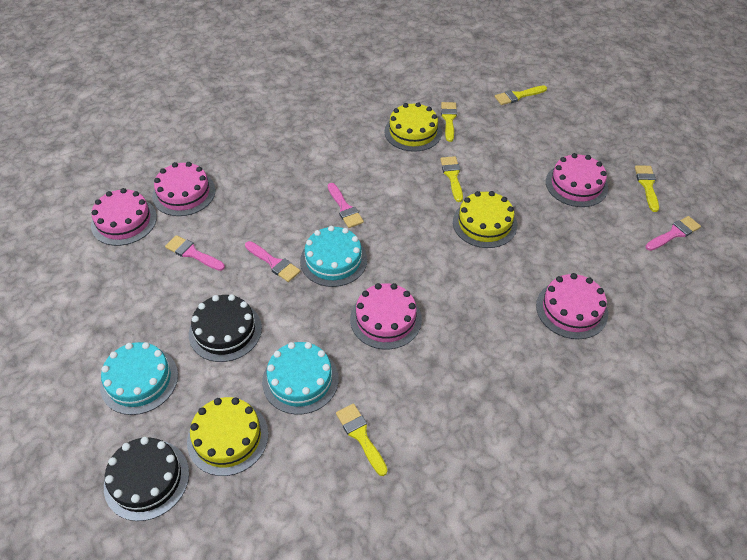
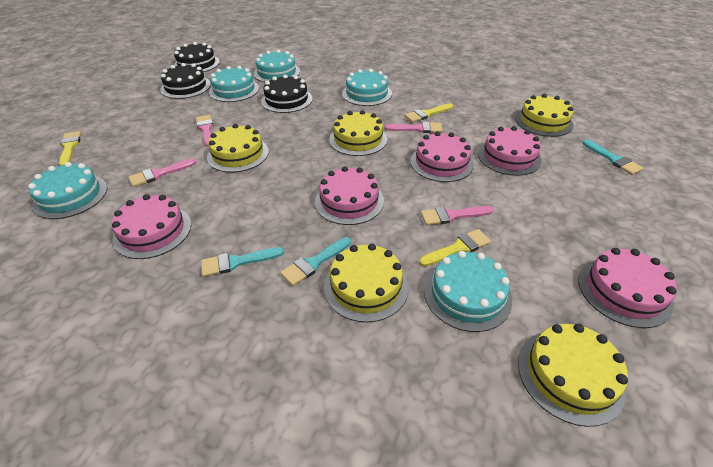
black cake: [104,437,189,521] [189,294,262,362] = 2 -> [160,63,211,99] [174,42,220,72] [261,75,312,113] = 3
turquoise brush: none = 0 -> [201,247,284,277] [280,237,351,286] [582,140,644,175] = 3
turquoise cake: [100,342,178,415] [262,342,339,415] [300,226,367,287] = 3 -> [28,162,107,219] [209,66,259,102] [254,50,300,82] [342,69,392,106] [424,251,512,332] = 5
yellow brush: [336,404,388,476] [440,156,463,202] [441,102,457,142] [495,85,547,105] [635,165,659,212] = 5 -> [59,131,82,166] [404,103,453,122] [419,229,491,267] = 3
yellow cake: [187,397,268,476] [385,102,442,152] [453,191,517,248] = 3 -> [207,124,269,172] [324,243,409,322] [329,110,387,156] [515,94,574,137] [518,324,628,427] = 5

